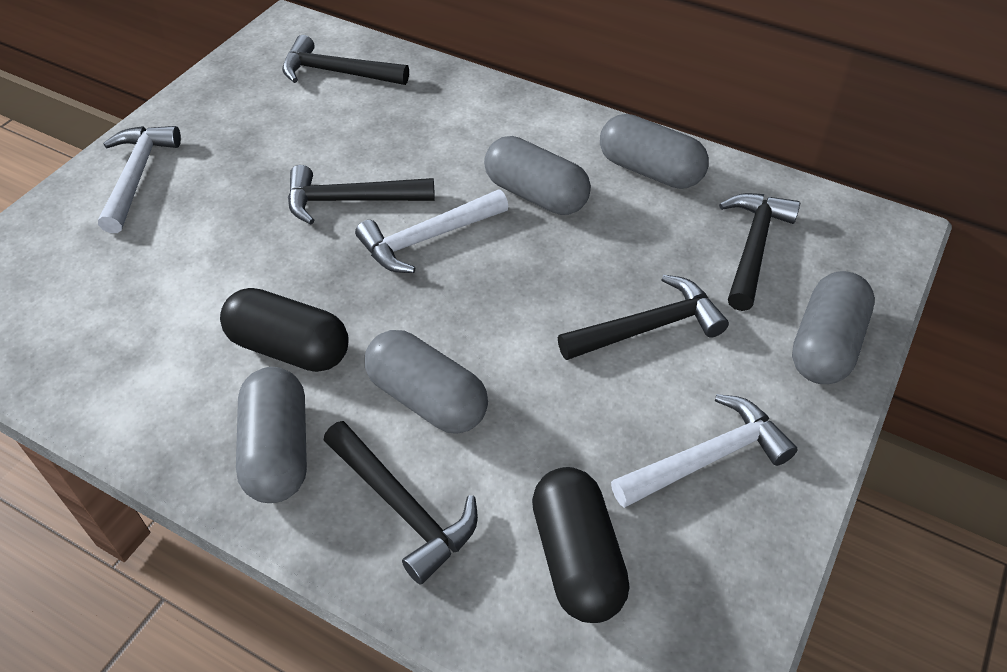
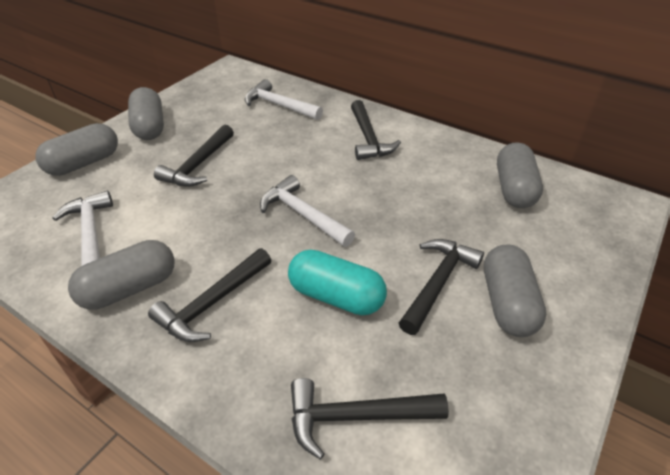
black capsule: [220,288,349,372] [532,467,630,623] = 2 -> none = 0
turquoise capsule: none = 0 -> [288,250,387,315] = 1

